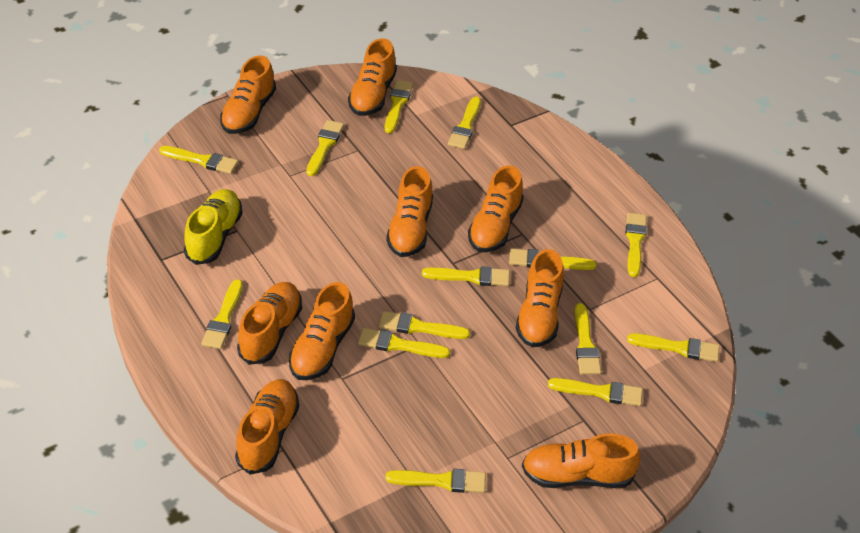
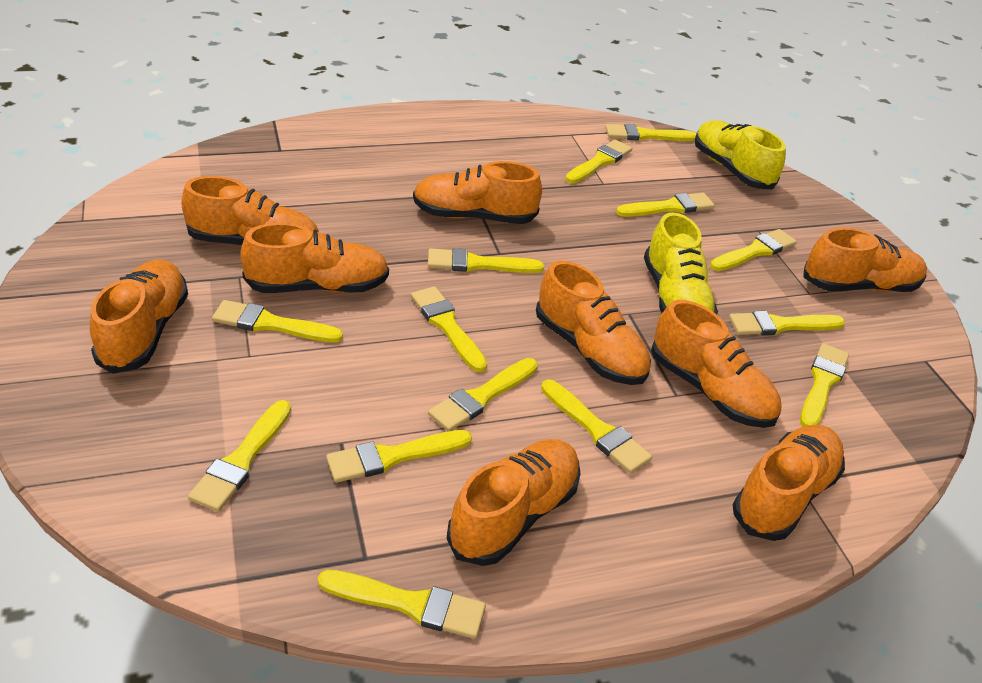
yellow shoe: [184,189,243,265] = 1 -> [644,212,718,314] [695,121,786,189] = 2

